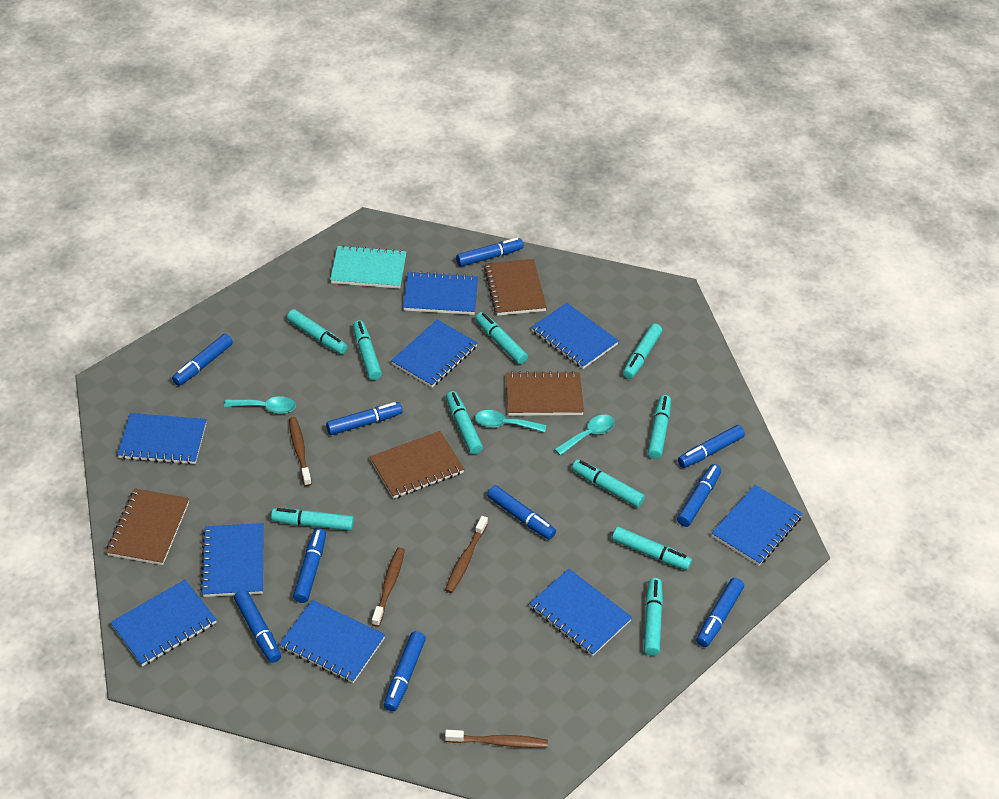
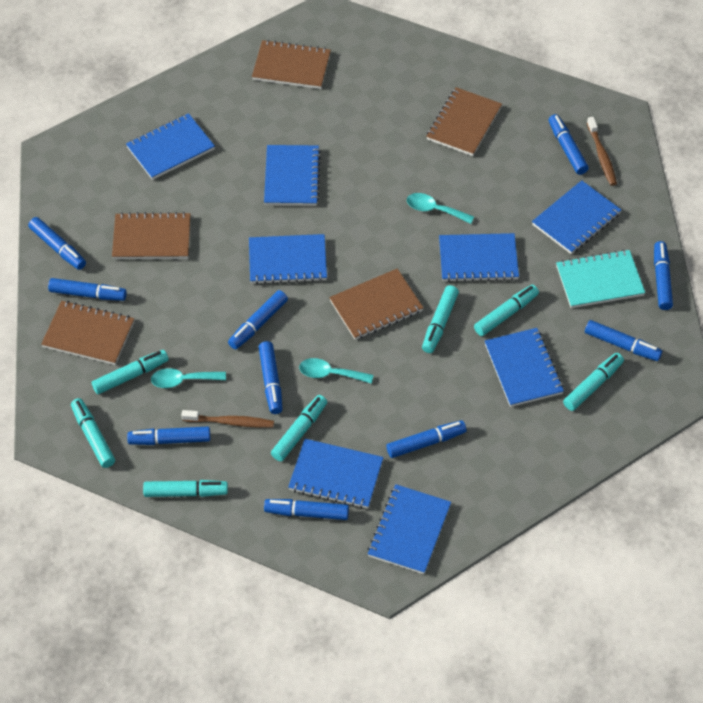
blue notebook: [110,580,217,666] [117,413,207,465] [200,523,264,597] [279,600,385,683] [391,320,478,387] [403,271,478,315] [529,569,632,656] [531,303,619,369] [712,485,803,566] = 9 -> [126,113,215,180] [249,234,327,284] [264,145,321,206] [288,439,384,509] [368,484,451,574] [439,233,519,282] [485,328,564,407] [532,180,621,254] = 8
brown notebook: [106,488,189,565] [370,431,464,499] [484,259,547,316] [506,371,584,416] = 4 -> [41,301,134,365] [112,212,190,259] [252,40,331,89] [329,269,423,340] [426,87,502,156] = 5
brown toothbrush: [289,417,312,486] [372,547,405,627] [445,516,488,593] [445,730,548,748] = 4 -> [181,410,274,428] [587,117,617,186] = 2
turquoise marker: [271,508,354,531] [287,309,348,354] [353,320,382,380] [446,391,483,454] [475,312,528,364] [572,459,645,507] [612,527,692,570] [623,324,662,379] [644,578,663,656] [648,395,671,459] = 10 -> [71,398,115,468] [92,350,169,394] [143,480,228,497] [271,395,327,461] [422,285,459,353] [474,284,539,336] [563,353,624,411] = 7

